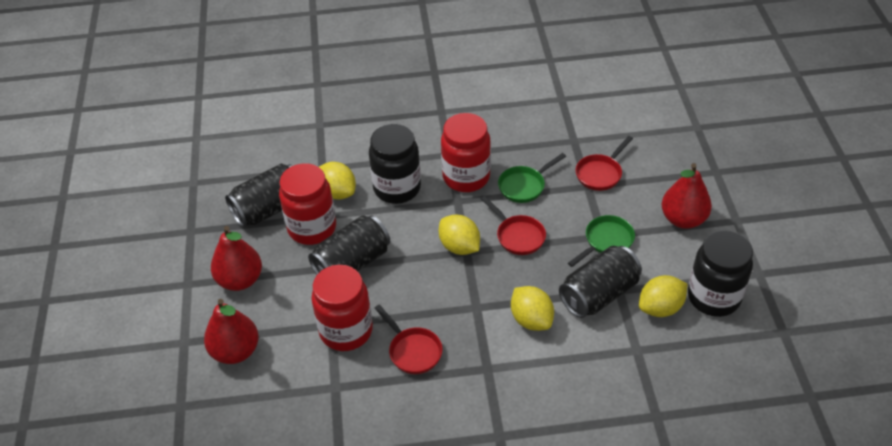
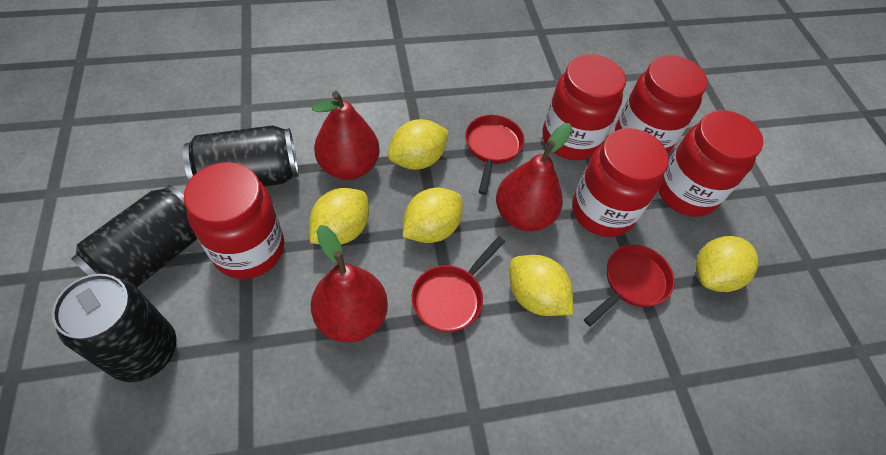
black jar: [369,124,421,204] [688,230,753,317] = 2 -> none = 0
green pan: [498,153,566,203] [568,215,635,267] = 2 -> none = 0
red jar: [279,163,336,245] [312,265,373,351] [441,113,491,192] = 3 -> [184,162,284,279] [542,54,626,160] [572,128,669,237] [615,55,708,153] [658,110,763,217] = 5
yellow lemon: [319,162,356,200] [439,215,480,255] [511,286,554,331] [639,275,687,317] = 4 -> [309,188,369,245] [388,119,449,170] [403,187,463,243] [510,255,573,316] [696,236,758,292] = 5

